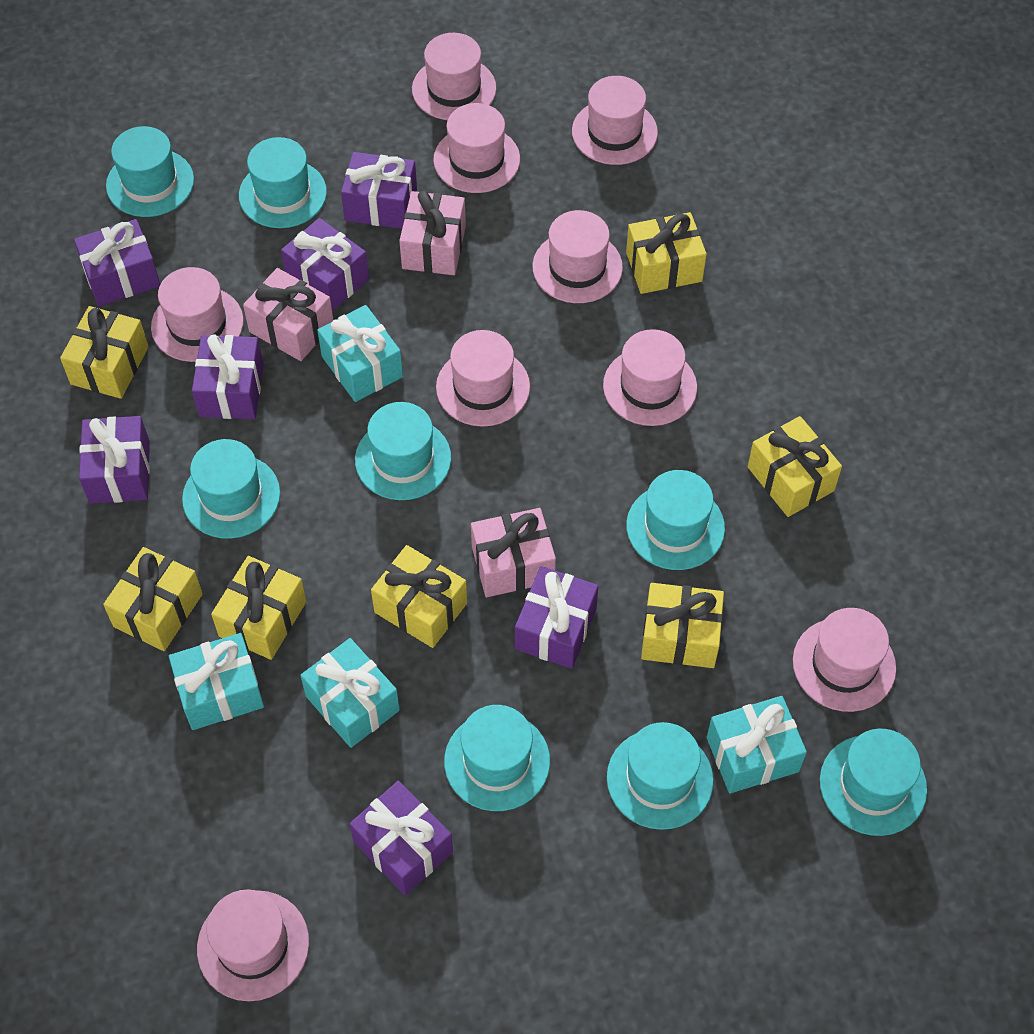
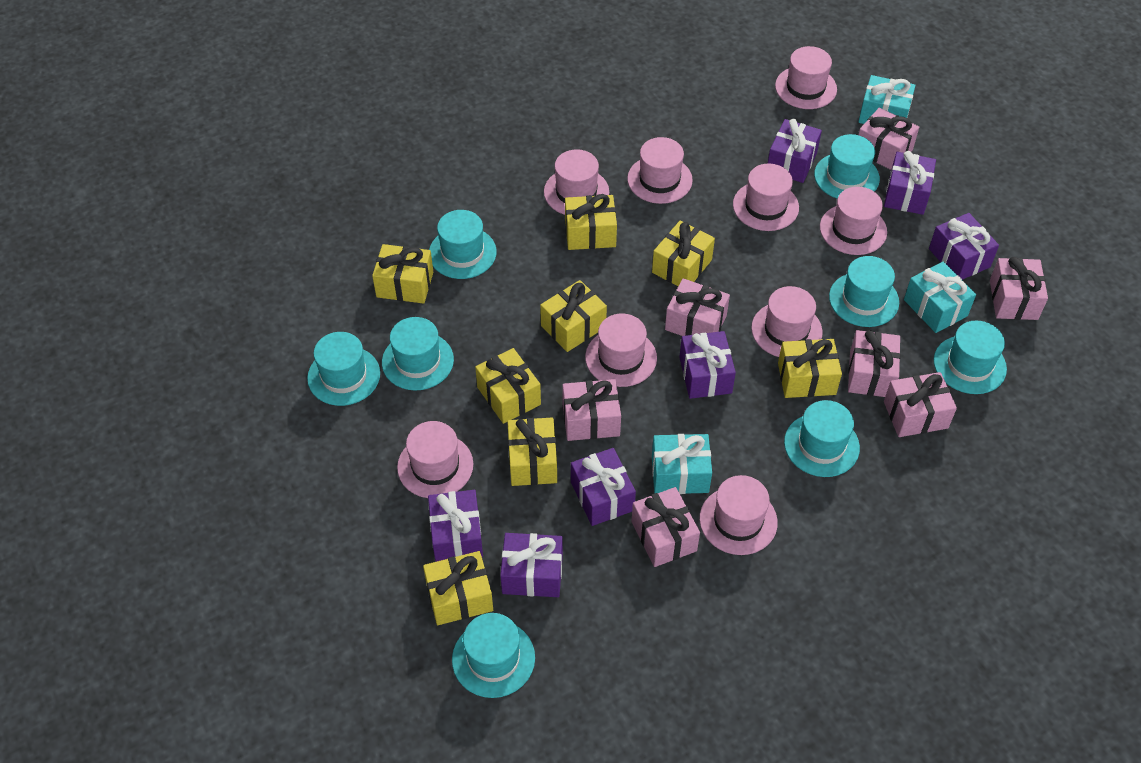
pink gift: [243,268,333,361] [399,190,466,275] [471,508,556,597] = 3 -> [562,379,621,441] [631,487,700,567] [665,278,730,336] [848,330,901,397] [858,107,919,170] [884,372,957,437] [990,257,1048,320] = 7
turquoise gift: [169,633,264,730] [300,638,400,748] [317,305,403,402] [707,696,807,793] = 4 -> [652,434,712,494] [858,75,916,124] [904,262,976,333] = 3
yellow gift: [60,306,149,399] [103,547,203,651] [211,556,307,660] [371,545,467,648] [626,212,707,294] [641,583,724,668] [748,416,842,517] = 7 -> [372,244,433,304] [423,551,493,625] [475,348,541,424] [507,418,557,486] [540,280,607,352] [565,194,617,250] [652,221,715,286] [778,339,842,398] = 8

